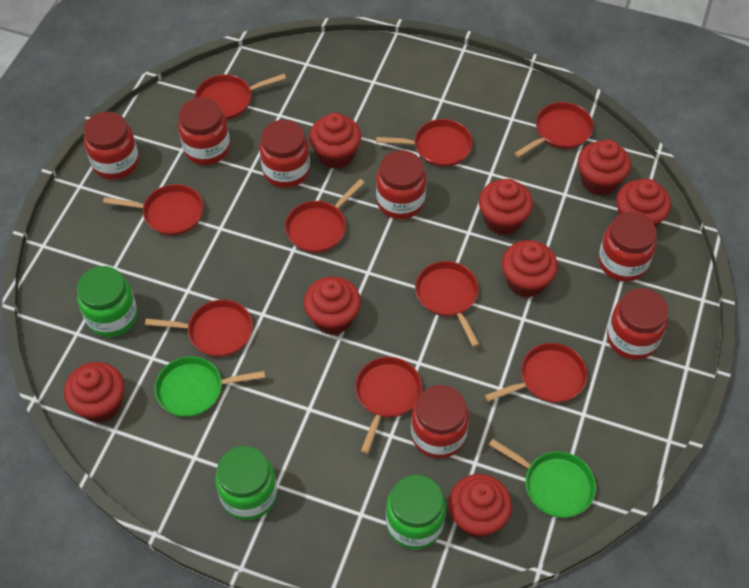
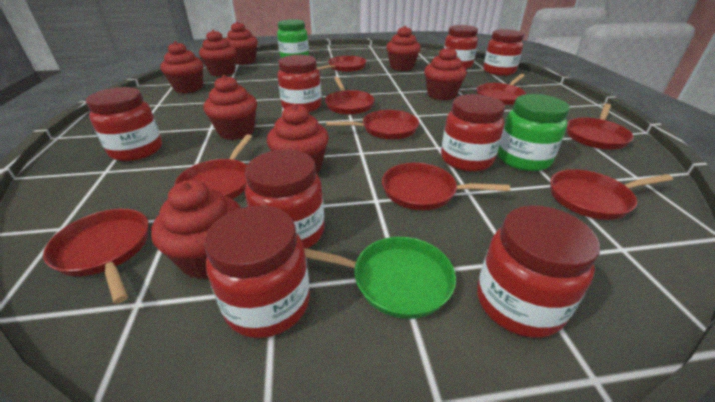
green jar: [77,266,137,337] [215,446,277,520] [386,475,446,549] = 3 -> [277,19,309,58] [498,94,570,171] = 2
green pan: [155,356,265,417] [489,439,596,518] = 2 -> [304,237,456,319] = 1
red jar: [84,112,139,180] [178,97,230,165] [259,120,310,188] [376,150,426,219] [411,385,469,459] [598,212,657,282] [607,288,668,360] = 7 -> [86,87,162,161] [204,206,310,338] [245,150,324,249] [277,55,322,113] [441,94,505,172] [444,25,478,69] [477,205,600,338] [483,29,524,76] = 8

